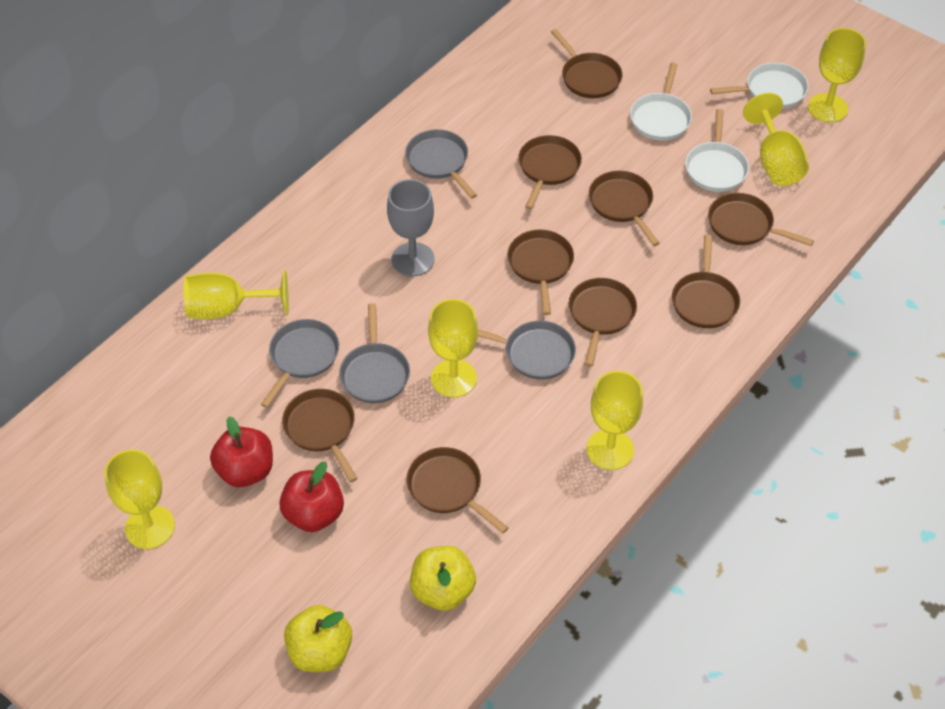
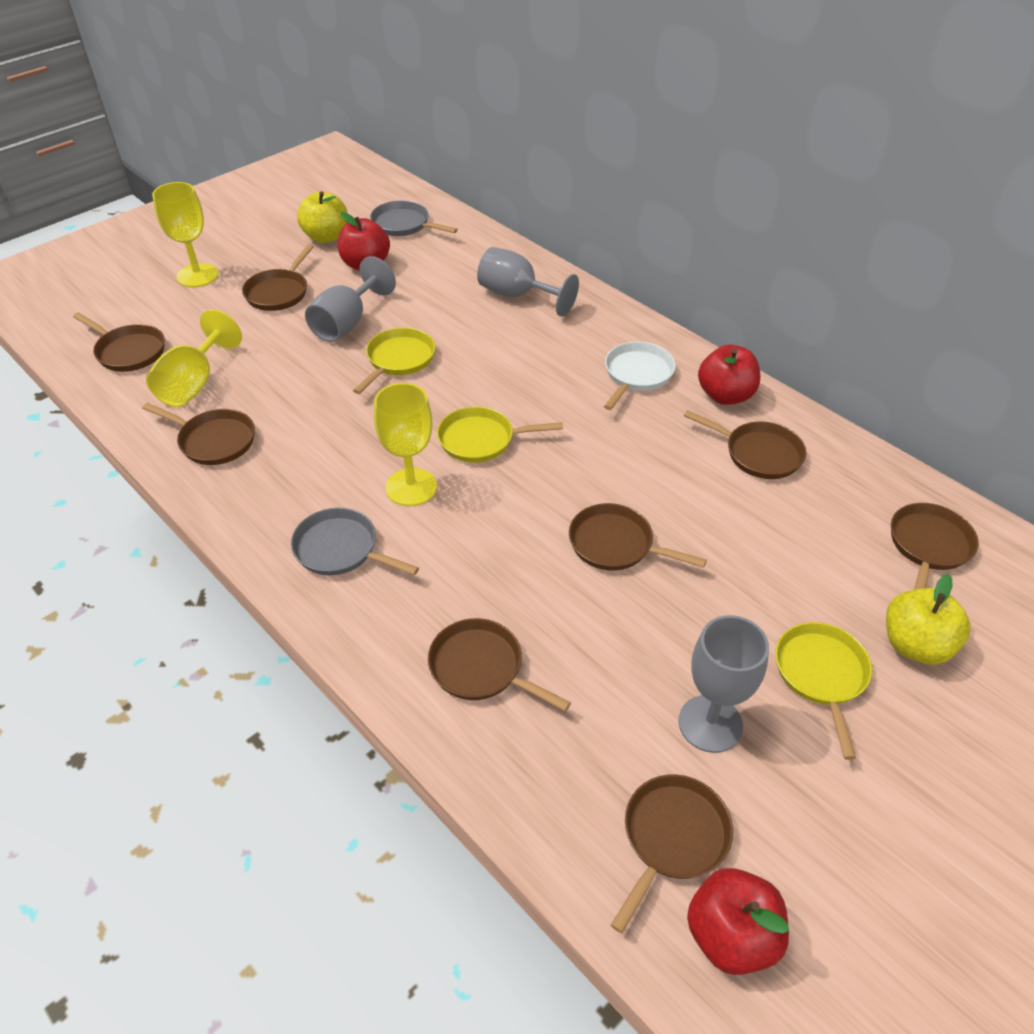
brown pan: [282,389,358,483] [407,447,509,533] [508,229,574,315] [518,135,582,210] [551,29,622,98] [569,278,637,367] [589,171,660,246] [672,235,740,328] [708,193,814,246] = 9 -> [73,313,165,372] [142,403,255,465] [242,244,314,311] [428,618,571,711] [569,503,707,571] [611,774,733,933] [684,410,806,479] [891,503,979,589] = 8
grey goblet: [387,179,435,276] = 1 -> [305,256,396,342] [477,247,579,317] [679,615,769,753] = 3
grey pan: [261,319,339,408] [339,303,410,403] [405,129,477,199] [478,321,576,380] = 4 -> [291,508,419,575] [370,200,458,236] = 2
red apple: [210,416,273,487] [279,462,344,532] = 2 -> [338,212,390,270] [687,868,789,975] [698,345,760,405] = 3
white pan: [630,63,692,141] [685,109,749,192] [710,63,809,109] = 3 -> [604,342,676,410] = 1
yellow goblet: [104,449,175,549] [183,270,289,319] [428,299,478,398] [587,371,643,470] [743,93,809,186] [808,28,866,123] = 6 -> [146,309,242,407] [152,182,219,287] [374,383,437,506] = 3
yellow pan: none = 0 -> [353,328,435,394] [437,406,563,463] [775,622,872,760] = 3

